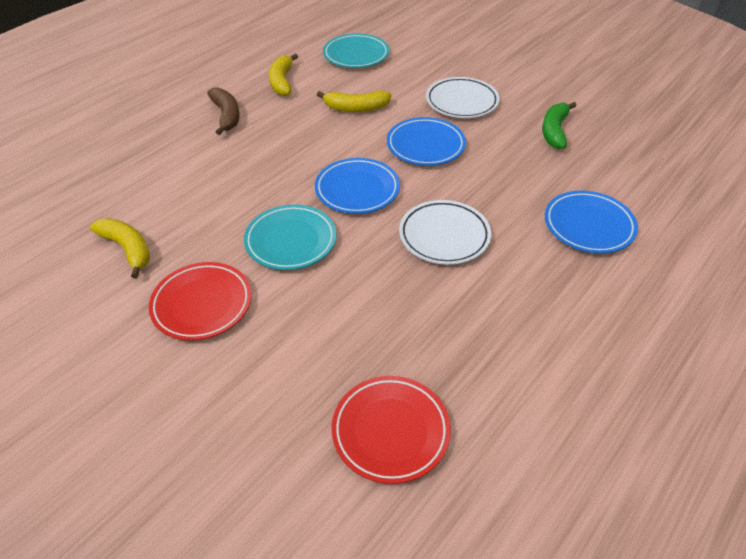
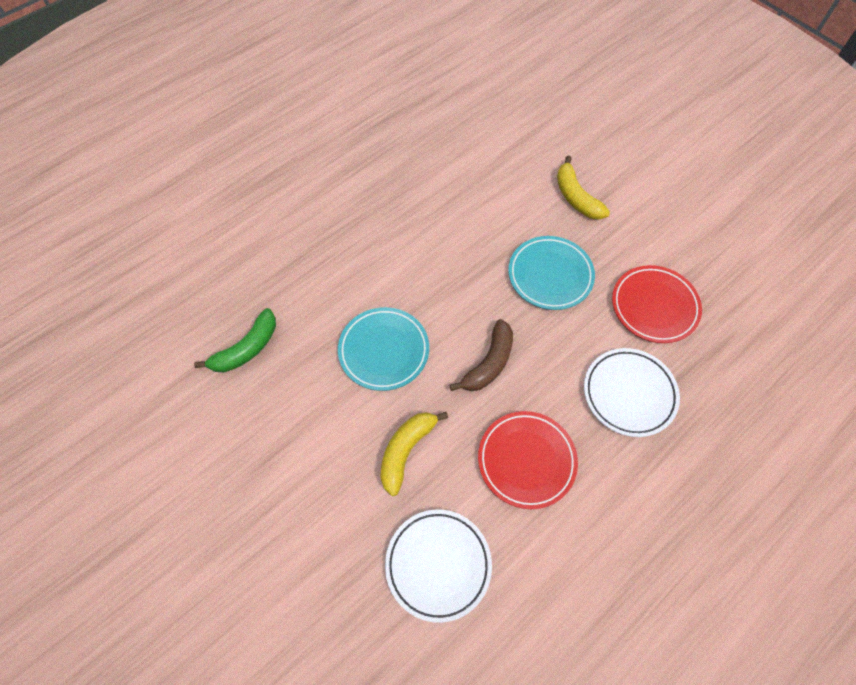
blue plate: [315,158,400,214] [387,117,466,166] [545,191,638,253] = 3 -> none = 0
yellow banana: [90,218,150,279] [269,54,298,96] [317,91,391,112] = 3 -> [381,412,448,496] [557,156,610,220] = 2

